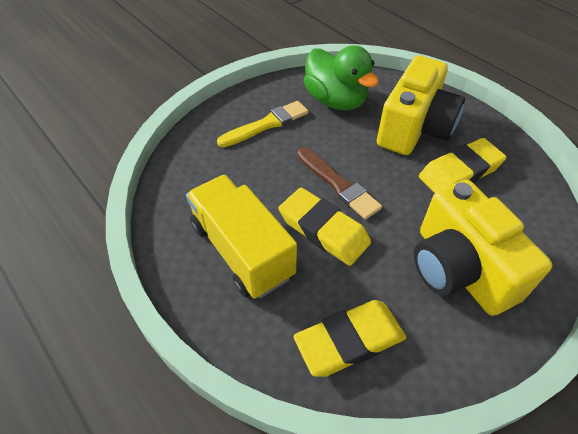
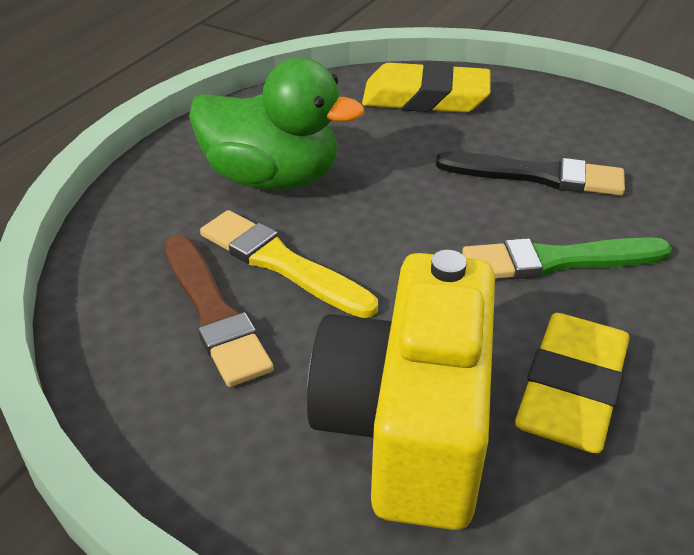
black brush: none = 0 -> [436,151,625,196] = 1
green brush: none = 0 -> [462,237,672,279] = 1
yellow camera: [377,56,465,155] [414,180,552,316] = 2 -> [307,250,495,530] = 1
yellow eraser: [279,188,371,266] [293,300,406,377] [419,138,506,193] = 3 -> [362,62,491,113] [515,313,630,453] = 2
yellow truck: [186,175,297,298] = 1 -> none = 0

